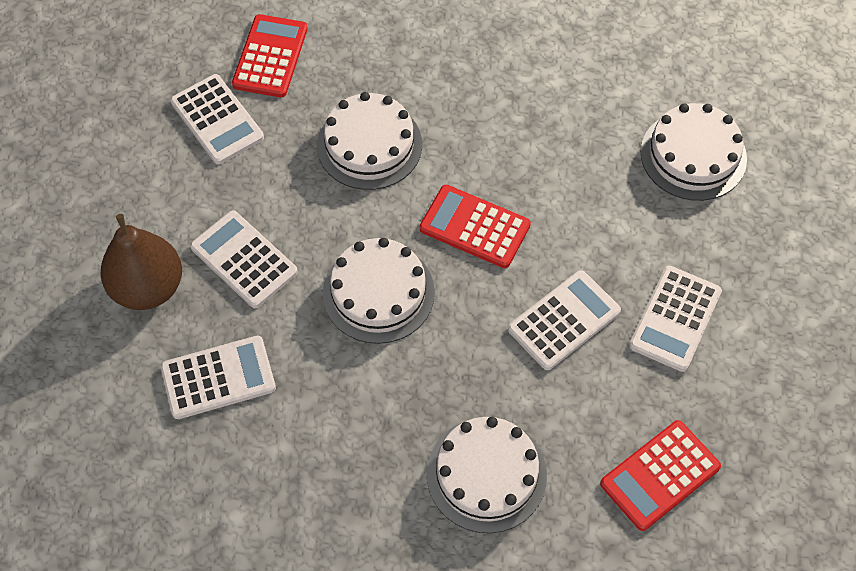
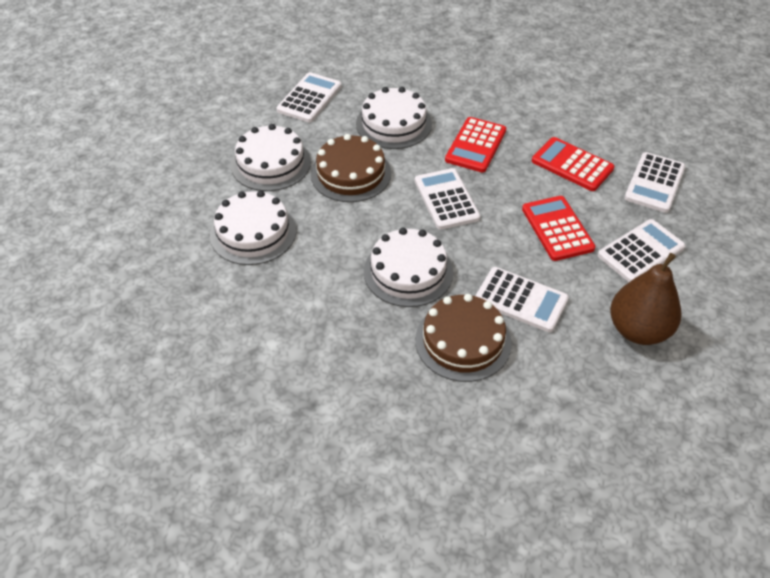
brown cake: none = 0 -> [311,134,391,202] [415,294,512,382] = 2

